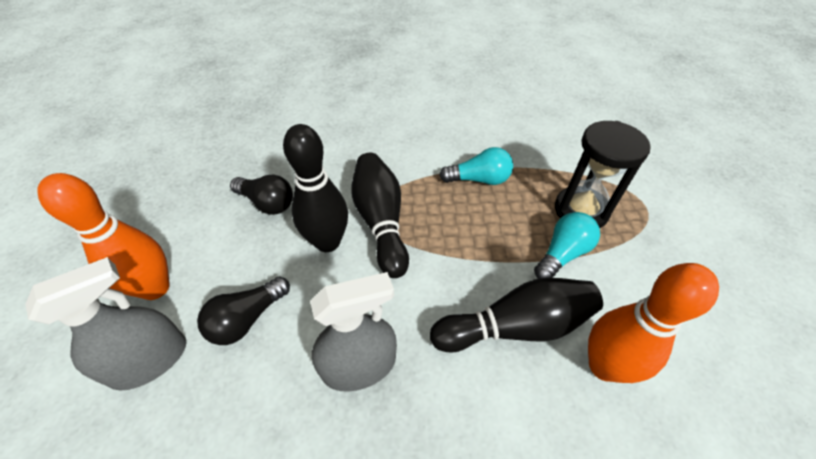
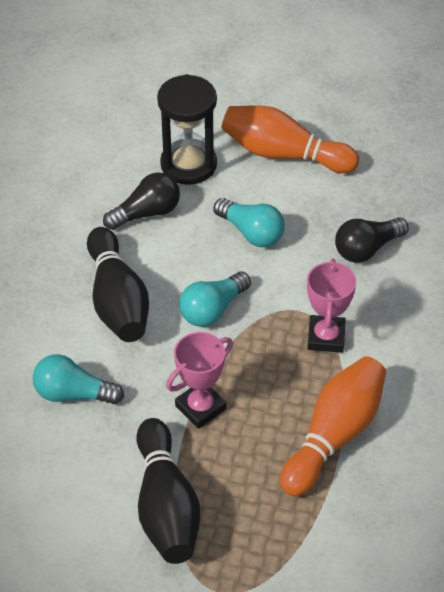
black bowling pin: [283,124,348,252] [351,153,409,278] [430,278,603,353] = 3 -> [87,227,149,342] [136,418,200,564] = 2
grey spray bottle: [25,257,187,391] [310,272,397,392] = 2 -> none = 0
pink trophy: none = 0 -> [166,332,233,429] [307,258,356,353] = 2
turquoise light bulb: [439,147,513,185] [534,212,600,279] = 2 -> [33,354,124,404] [179,272,251,327] [214,198,285,247] = 3

